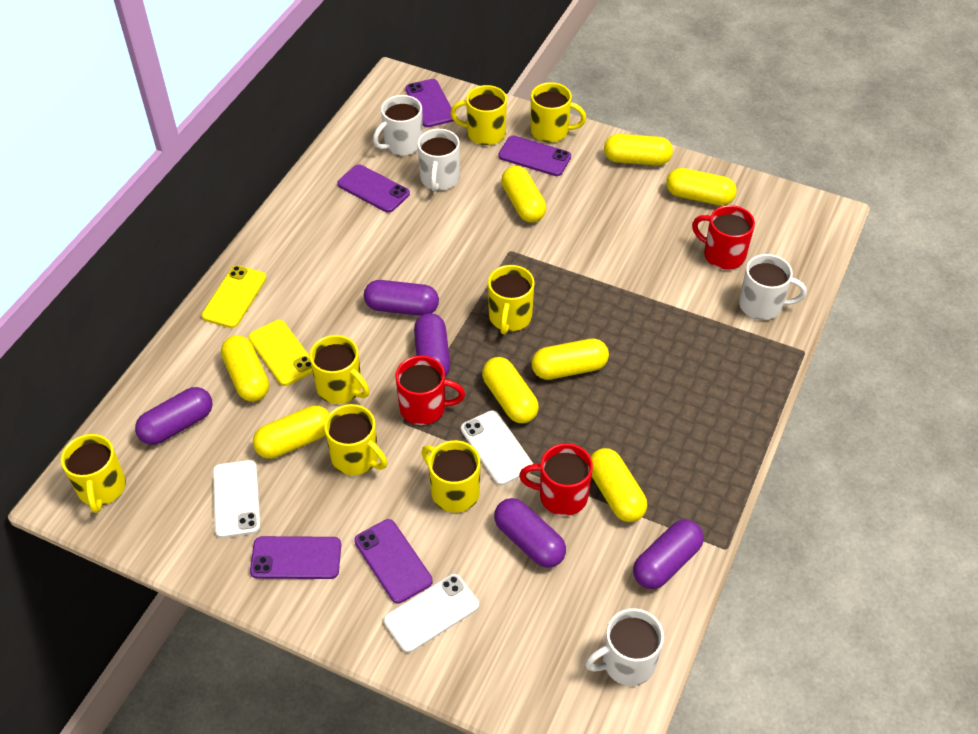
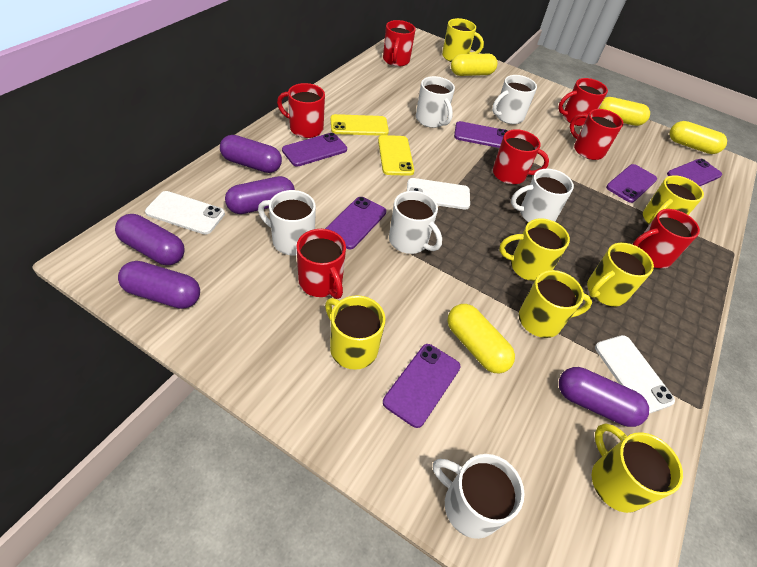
purple phone: [250,536,341,579] [338,164,410,213] [354,519,433,604] [406,79,454,127] [498,135,571,176] = 5 -> [282,133,347,167] [325,197,386,249] [383,344,460,428] [454,121,508,148] [606,164,657,203] [667,159,722,186] = 6
red mug: [395,356,465,425] [519,443,593,516] [692,205,755,270] = 3 -> [277,83,325,138] [296,229,346,299] [383,20,416,66] [493,129,549,184] [558,78,608,126] [570,109,623,160] [632,209,700,268] = 7
white mug: [373,95,423,155] [417,129,460,192] [585,608,664,686] [739,254,807,320] = 4 -> [258,190,316,256] [389,191,442,254] [416,76,455,128] [433,454,524,539] [492,75,537,124] [511,169,574,222] = 6
yellow capsule: [221,335,269,401] [253,405,330,459] [482,357,539,423] [501,166,546,223] [531,339,609,380] [590,448,647,522] [604,134,673,165] [666,168,737,206] = 8 -> [447,304,515,374] [451,54,497,76] [599,97,650,126] [670,121,727,154] = 4

